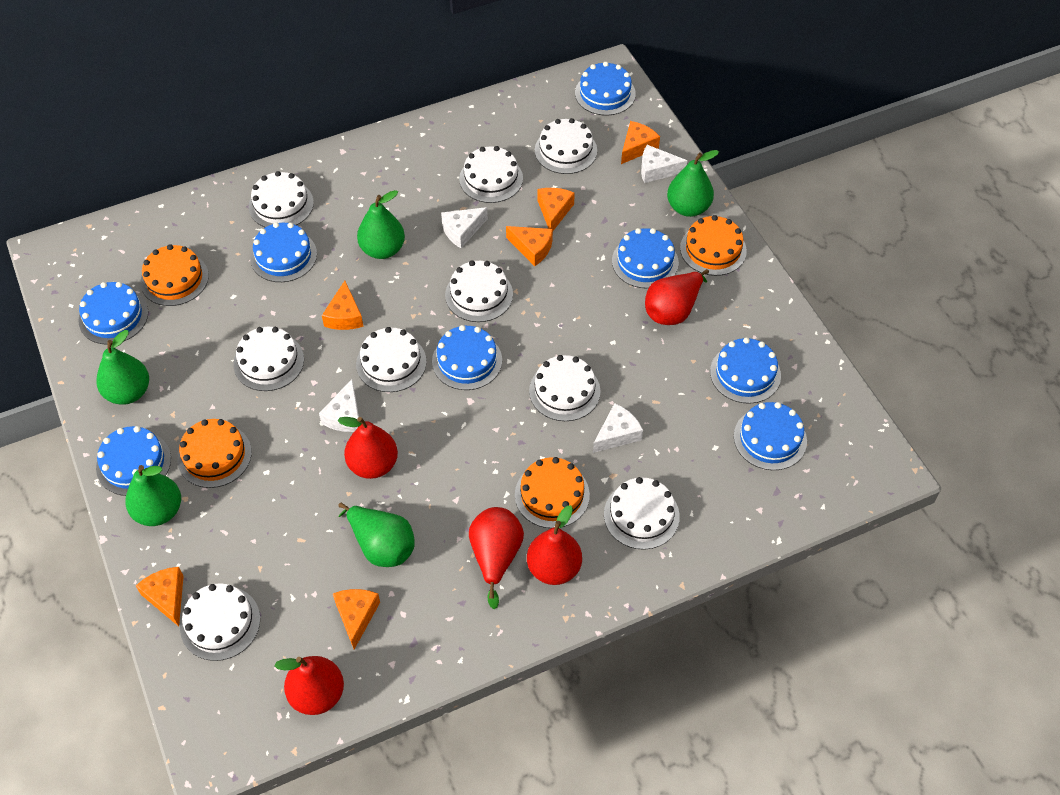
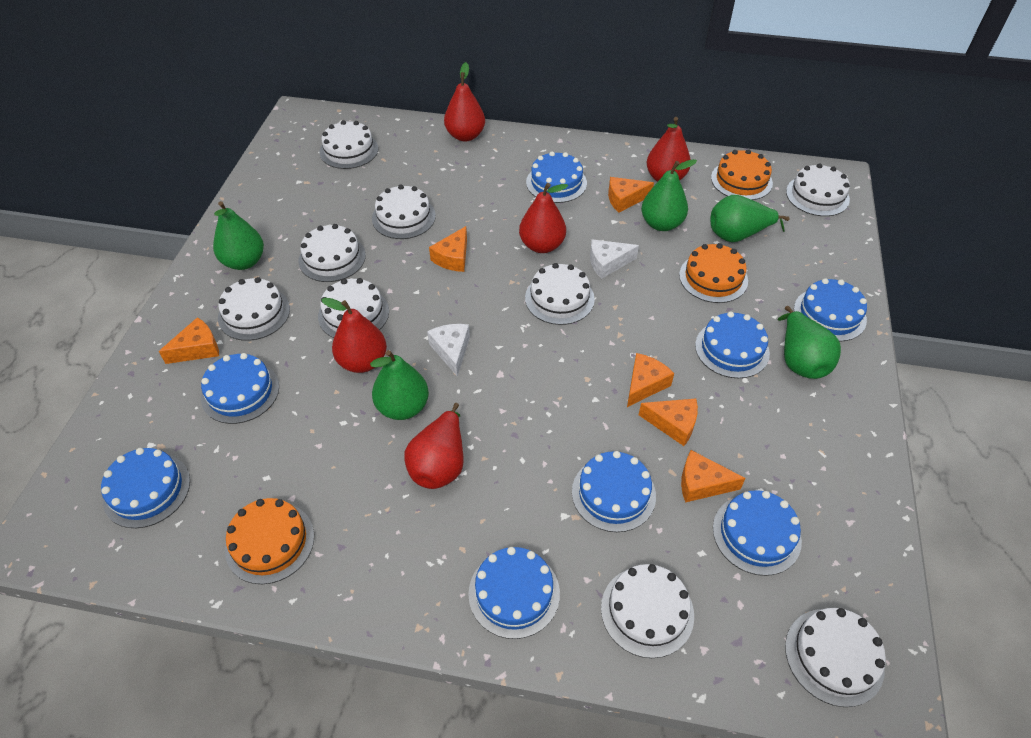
orange cake: [140,244,209,306] [177,419,252,488] [515,457,590,528] [680,215,747,276] = 4 -> [225,498,314,584] [679,243,748,303] [711,149,773,200] = 3
white cheese: [319,379,359,432] [441,207,488,248] [593,403,643,453] [641,145,688,183] = 4 -> [427,324,470,377] [590,239,639,279] = 2

